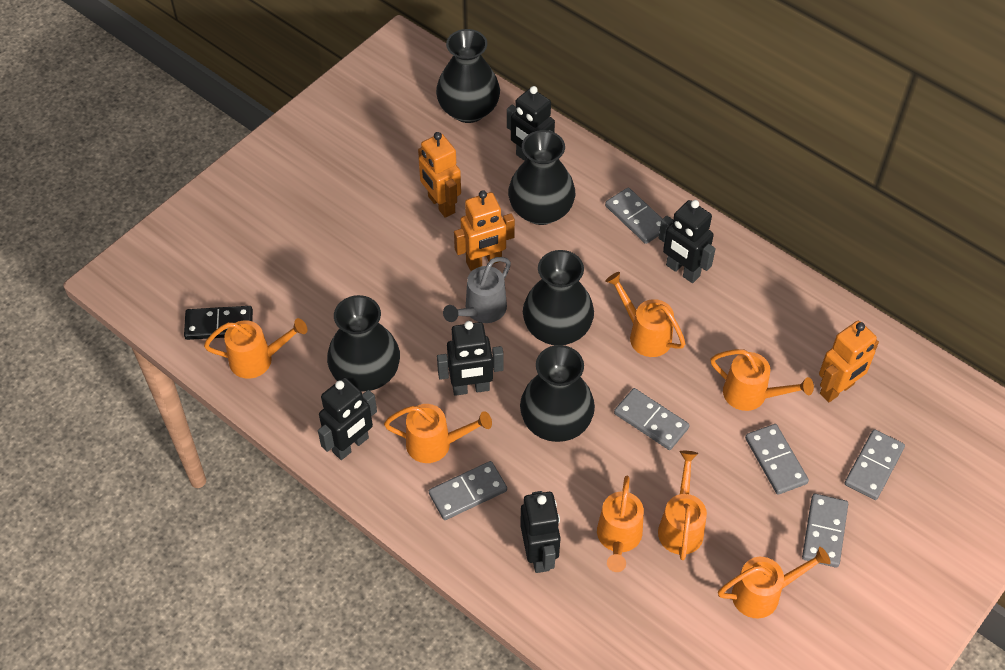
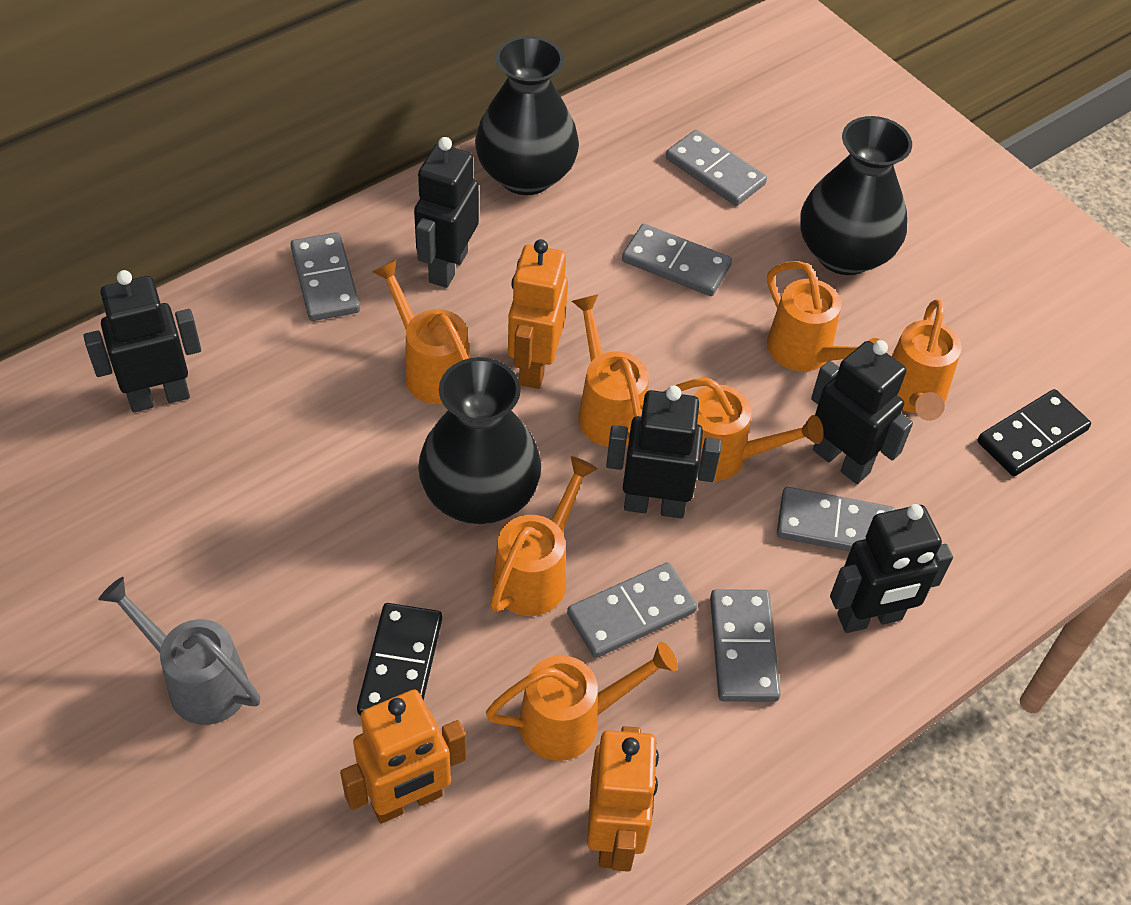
black domino: [184,306,253,340] = 1 -> [357,603,442,715] [977,389,1091,476] = 2
black vase: [327,295,400,392] [436,29,500,123] [508,130,575,225] [520,345,595,442] [523,250,594,345] = 5 -> [418,357,541,524] [475,36,579,195] [800,116,912,275] = 3

